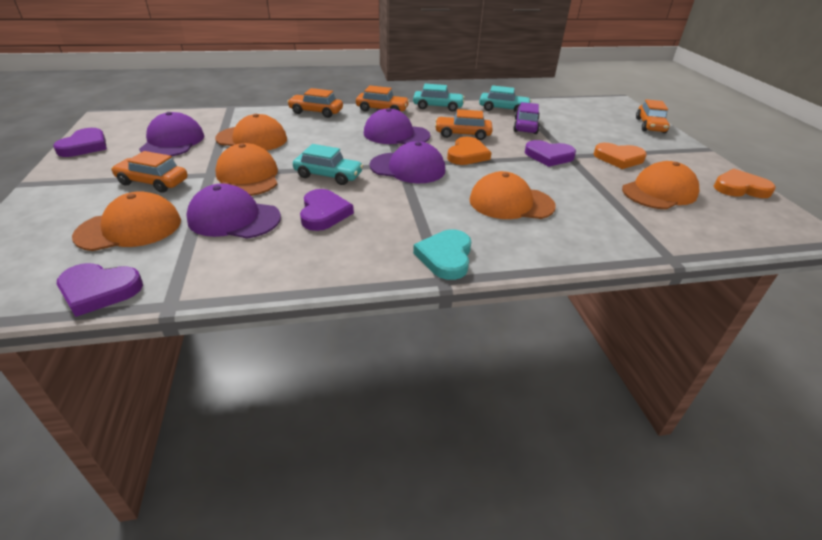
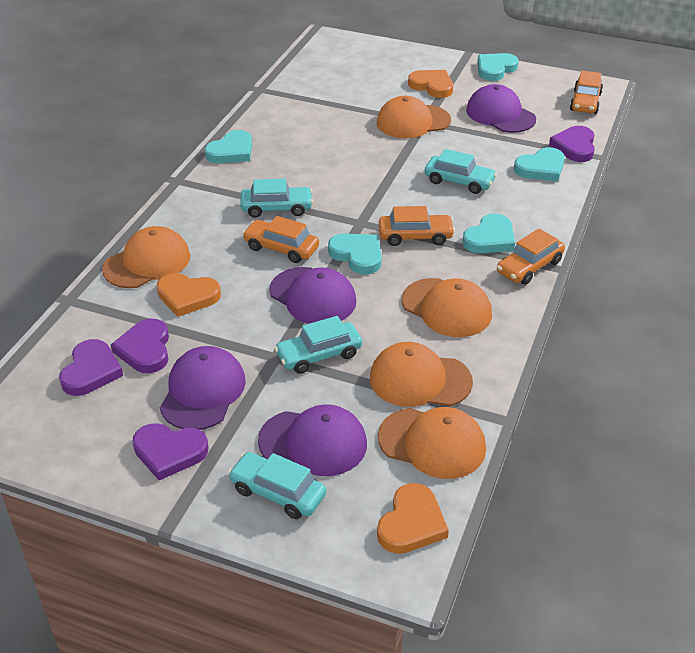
orange car: [111,151,188,193] [287,88,343,118] [356,85,410,112] [435,109,493,140] [636,99,670,133] = 5 -> [242,216,319,263] [379,206,455,246] [497,228,565,285] [570,71,603,114] = 4
purple car: [513,102,540,134] = 1 -> none = 0
turquoise car: [293,144,363,185] [413,84,465,112] [479,85,531,112] = 3 -> [228,452,326,519] [240,179,313,218] [274,316,362,374] [425,149,497,194] = 4
turquoise heart: [413,229,471,280] = 1 -> [205,130,252,164] [328,233,382,274] [462,213,515,253] [477,53,519,81] [514,147,565,181] = 5

